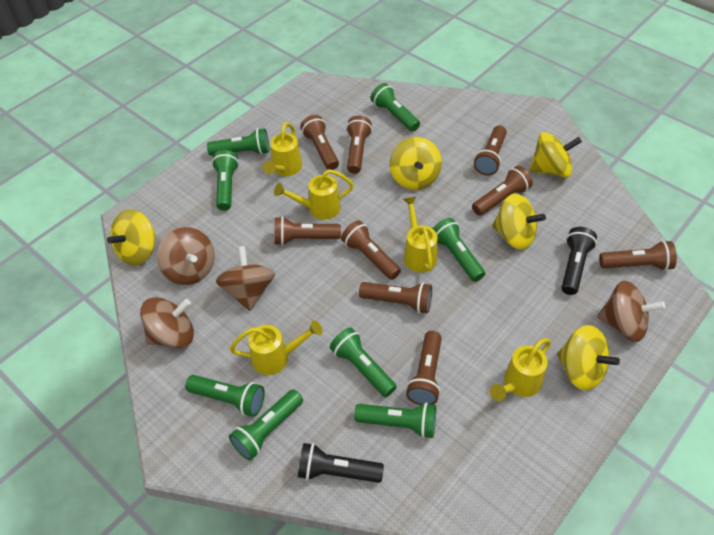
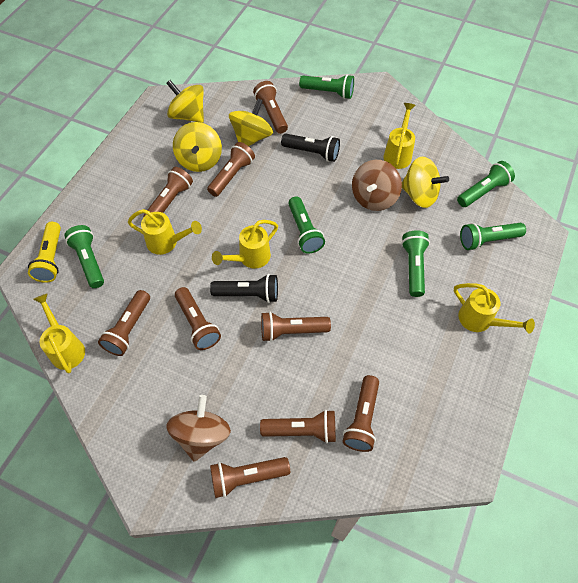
brown spinning top: [140,297,194,348] [157,227,215,285] [216,246,275,311] [597,281,665,342] = 4 -> [166,395,231,462] [352,160,402,211] = 2
green flashlight: [185,375,265,417] [207,128,269,156] [212,150,239,211] [229,389,303,460] [330,327,397,397] [354,402,436,438] [371,83,420,132] [433,218,485,282] = 8 -> [64,225,104,288] [288,196,325,254] [299,74,354,99] [401,230,430,297] [457,161,515,207] [460,223,526,250] = 6
yellow flashlight: none = 0 -> [28,222,61,283] = 1
yellow spinning top: [107,209,156,265] [390,137,442,190] [492,194,546,250] [530,132,582,178] [557,325,620,390] = 5 -> [166,80,204,123] [173,122,222,172] [229,99,273,146] [402,157,449,208] = 4

